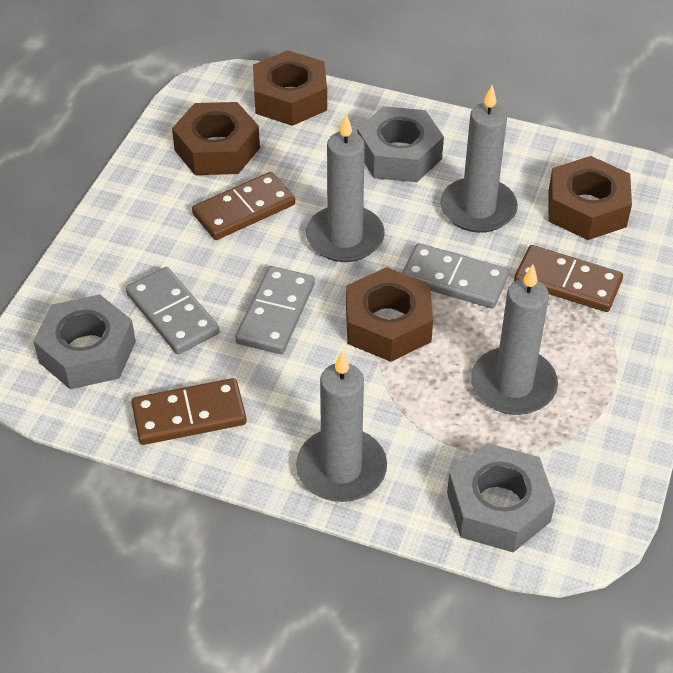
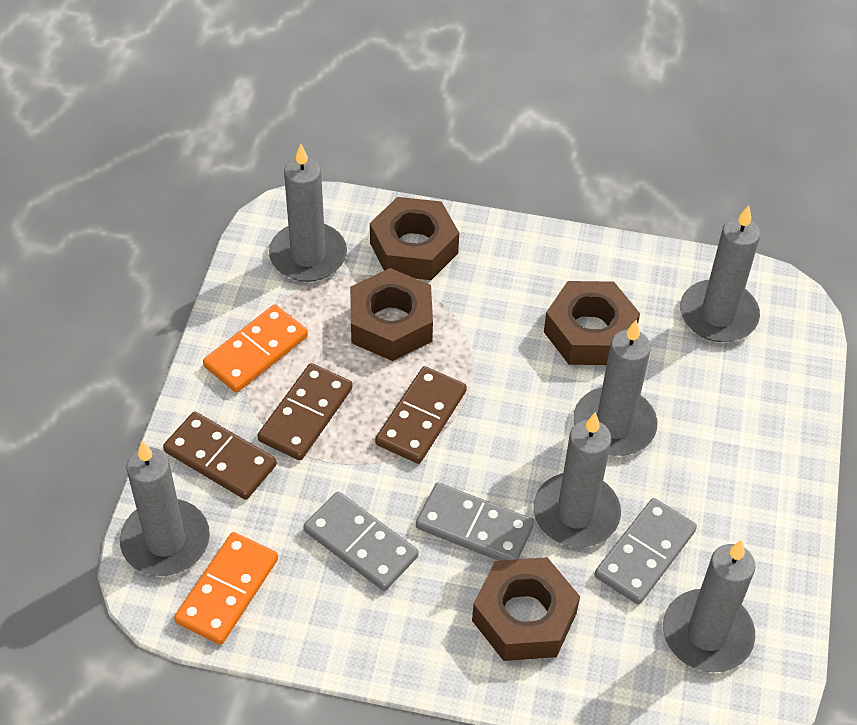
grey candle: [296,351,387,502] [306,114,385,262] [440,85,518,233] [471,264,558,415] = 4 -> [120,441,210,576] [269,144,347,282] [534,412,621,547] [573,320,657,456] [663,540,756,673] [680,205,760,342] = 6
grey nut: [33,294,136,389] [357,106,444,182] [447,443,555,553] = 3 -> none = 0
orange domino: none = 0 -> [174,532,278,645] [203,305,308,393] = 2

